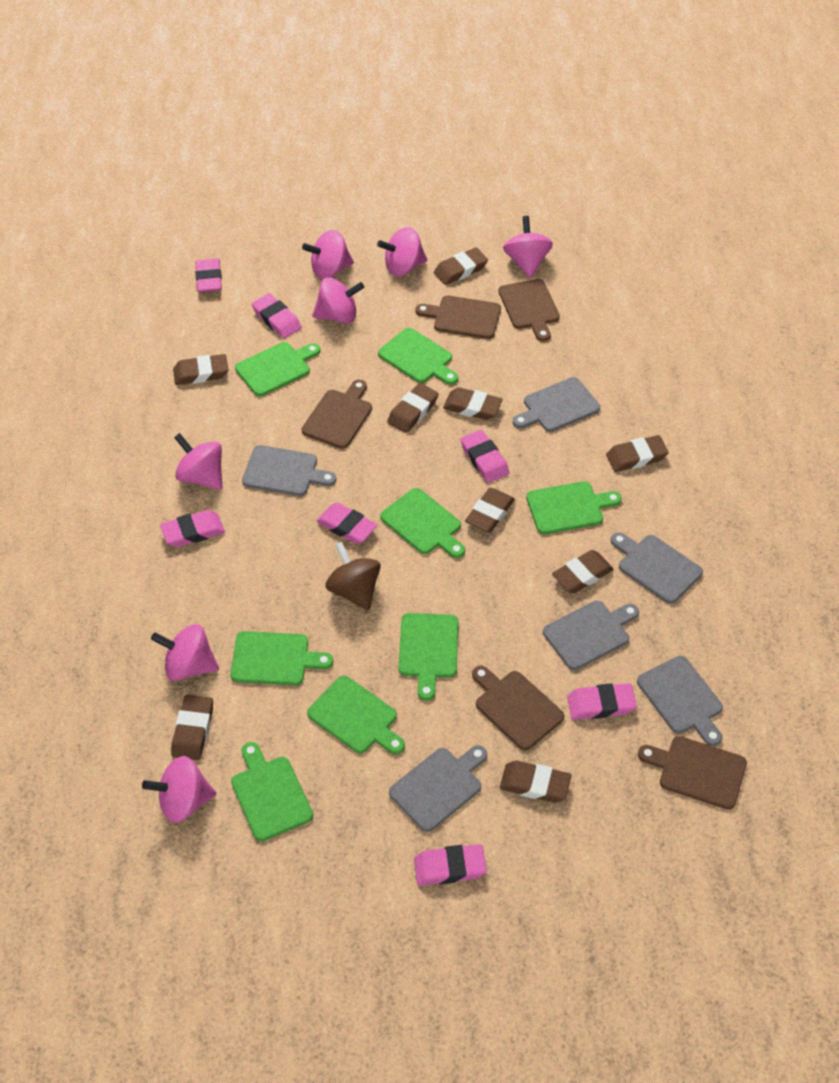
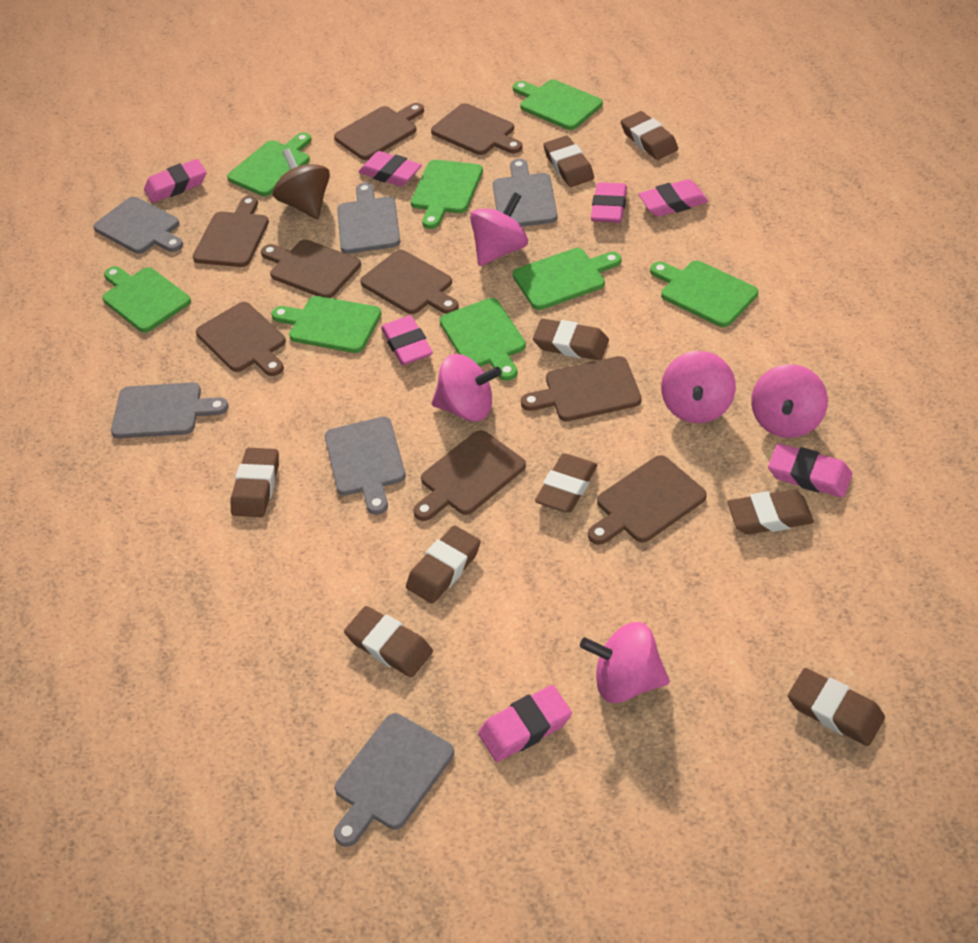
brown cutting board: [302,380,372,449] [416,296,501,339] [472,666,565,750] [498,279,560,341] [638,736,747,810] = 5 -> [193,196,269,267] [196,302,286,376] [261,240,361,298] [334,103,424,160] [360,250,459,314] [413,430,526,521] [431,103,523,155] [521,356,642,421] [588,455,707,545] = 9
pink spinning top: [142,756,216,823] [151,624,219,681] [174,433,222,490] [302,230,354,279] [312,277,364,324] [377,227,427,276] [503,216,553,278] = 7 -> [432,354,502,421] [470,192,528,266] [580,622,670,703] [661,351,736,423] [751,364,828,438] = 5

